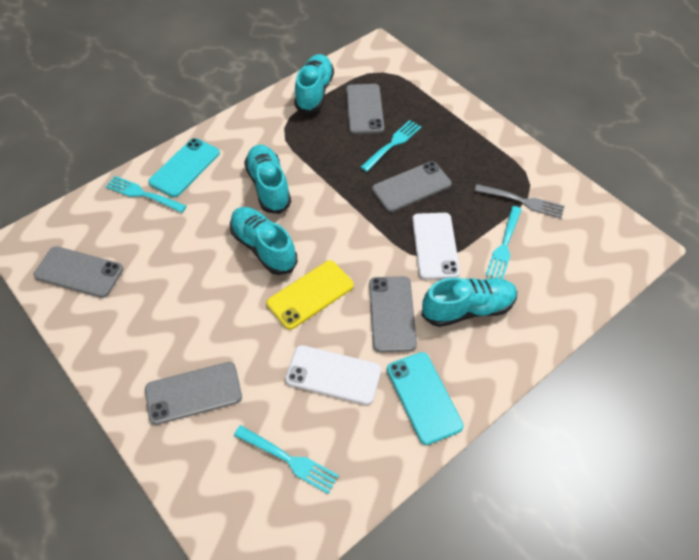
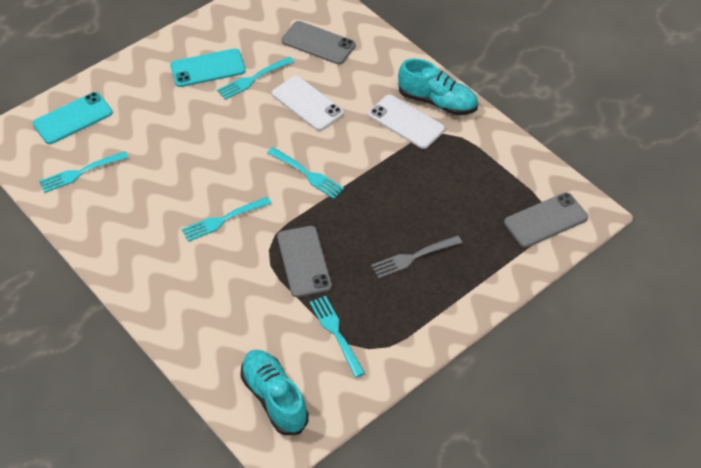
grey phone: [34,246,123,298] [145,362,242,425] [346,84,384,134] [369,276,417,352] [372,161,451,212] = 5 -> [277,226,332,297] [281,21,356,64] [504,192,588,248] = 3
turquoise fork: [105,176,187,213] [234,425,339,494] [360,120,421,172] [486,206,522,279] = 4 -> [39,151,128,193] [182,197,271,242] [217,56,294,100] [267,147,344,199] [310,296,365,378] = 5
turquoise shoe: [230,207,298,275] [244,145,291,214] [294,54,334,114] [421,277,517,327] = 4 -> [240,350,309,435] [398,58,478,115] = 2
yellow phone: [267,260,354,330] = 1 -> none = 0

